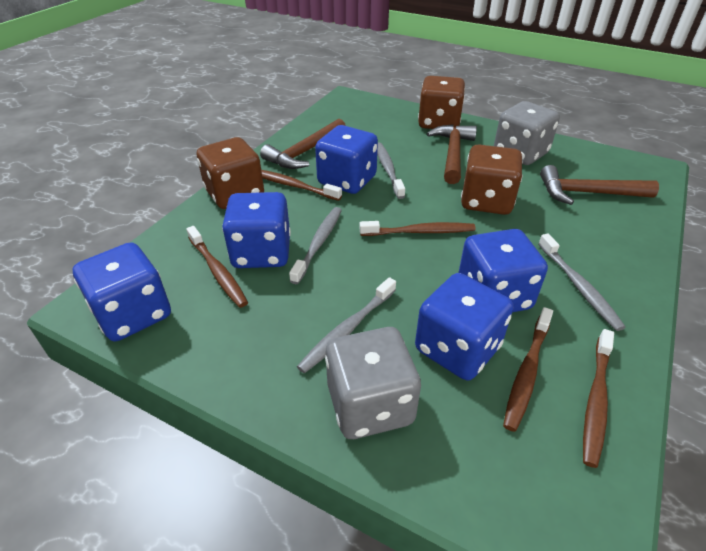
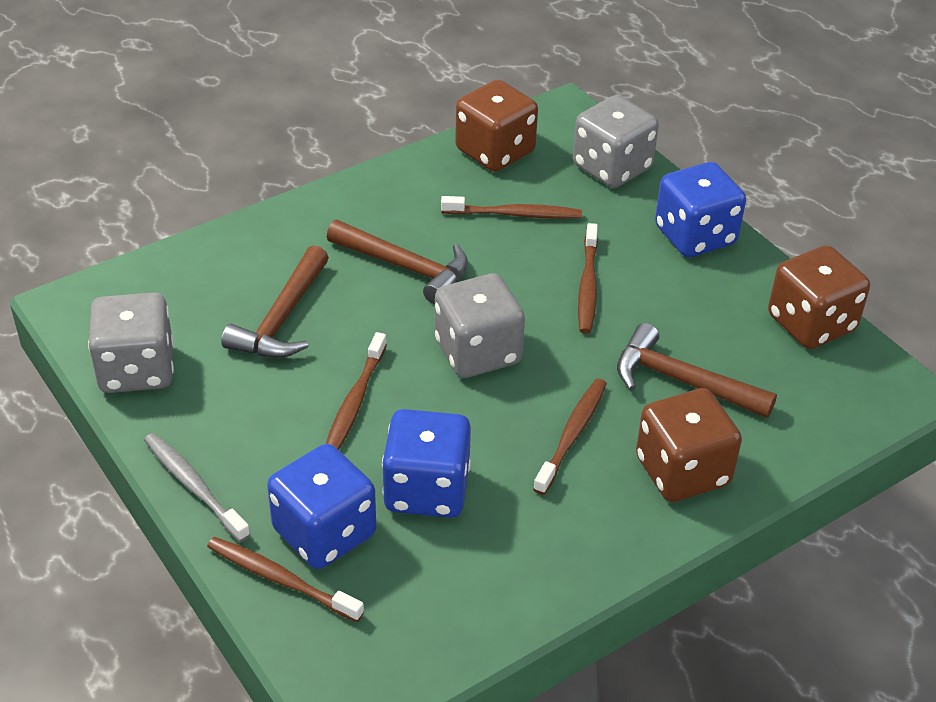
blue dice: [73,242,171,341] [222,192,291,268] [315,125,378,194] [415,273,514,380] [458,229,548,312] = 5 -> [267,444,376,569] [382,409,471,518] [655,162,746,257] = 3
grey dice: [325,327,421,439] [494,101,560,165] = 2 -> [88,293,174,393] [435,273,525,378] [573,95,659,188] = 3
grey toothbrush: [289,207,342,284] [297,277,396,373] [377,142,405,199] [538,234,626,331] = 4 -> [144,433,251,542] = 1

